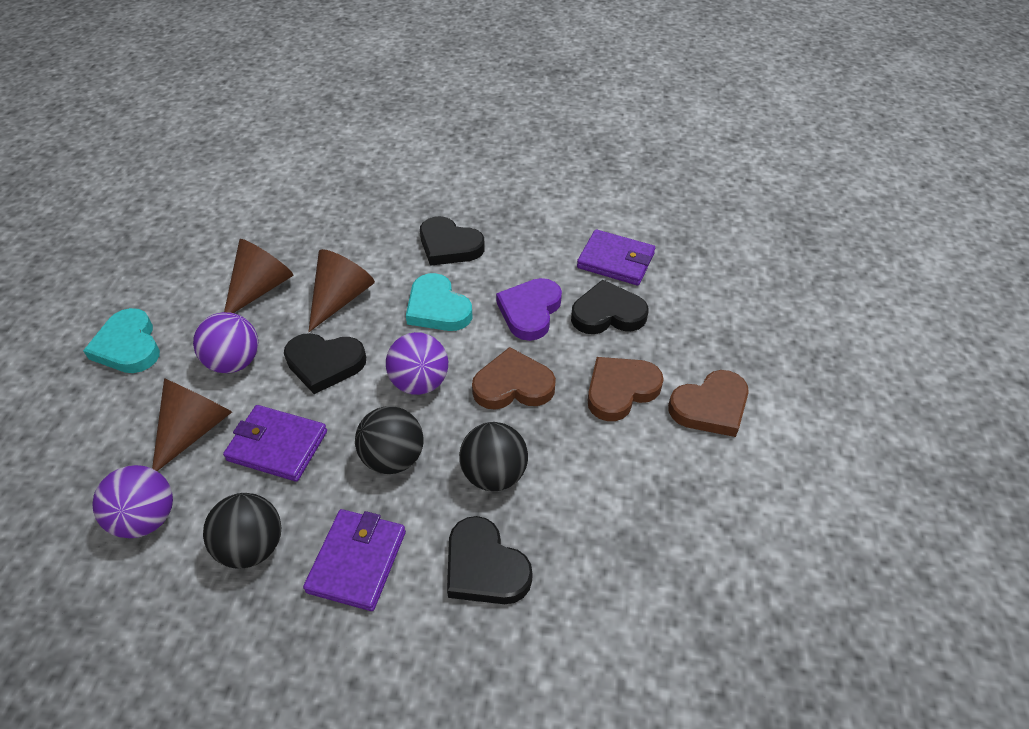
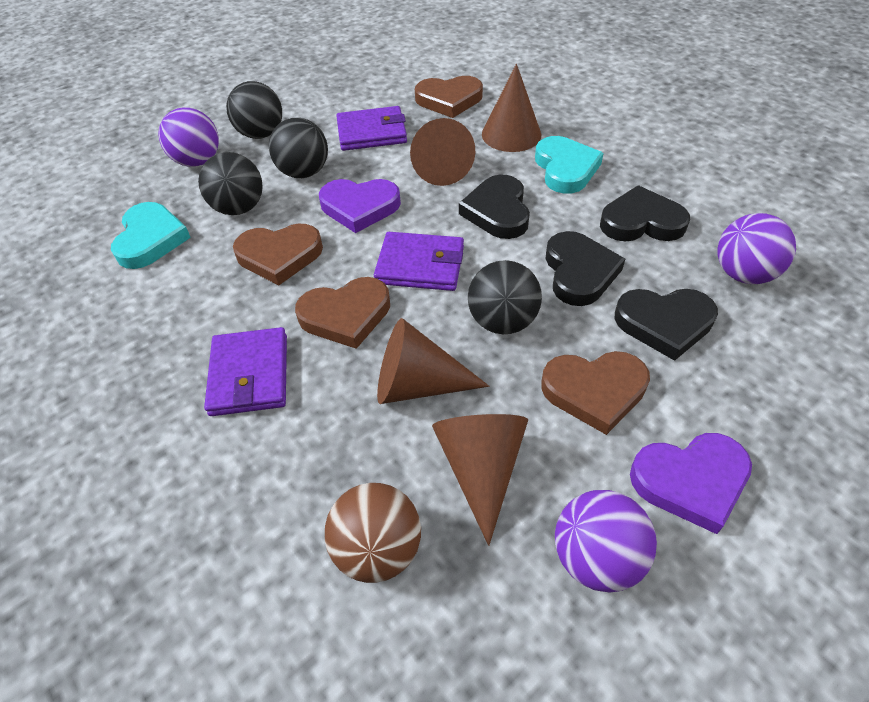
black ball: [203,493,281,568] [355,406,424,474] [459,422,528,491] = 3 -> [198,152,263,215] [226,81,282,139] [269,118,328,178] [468,260,542,334] = 4
brown ball: none = 0 -> [325,483,421,583] = 1
brown cone: [152,378,232,471] [224,239,293,313] [308,249,375,332] = 3 -> [377,318,489,404] [410,118,475,186] [432,414,528,546] [482,64,541,152] = 4
brown heart: [472,347,556,410] [587,357,664,421] [668,370,749,437] = 3 -> [233,224,323,285] [295,277,390,349] [415,76,483,118] [541,351,650,435] = 4
purple heart: [496,278,562,341] = 1 -> [319,179,401,233] [630,433,752,534] = 2

